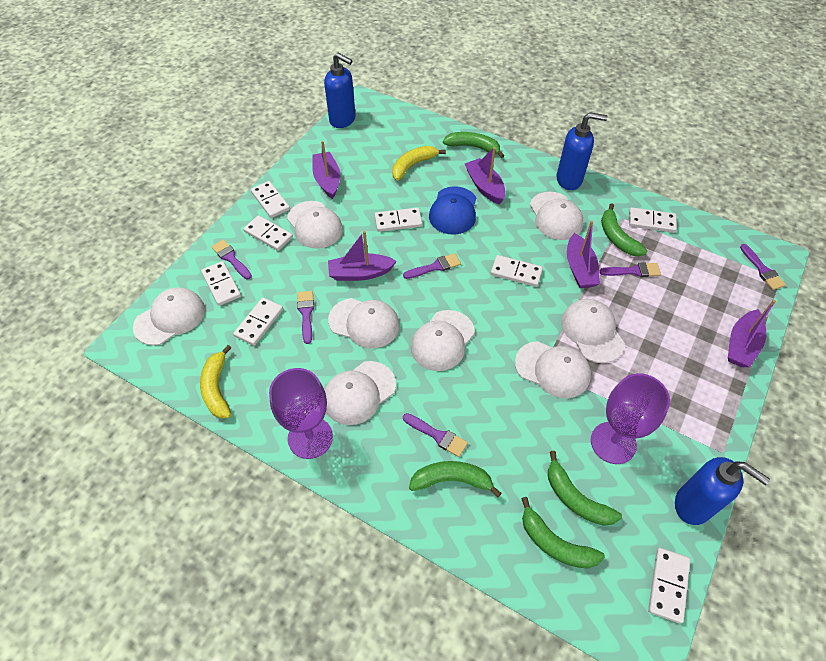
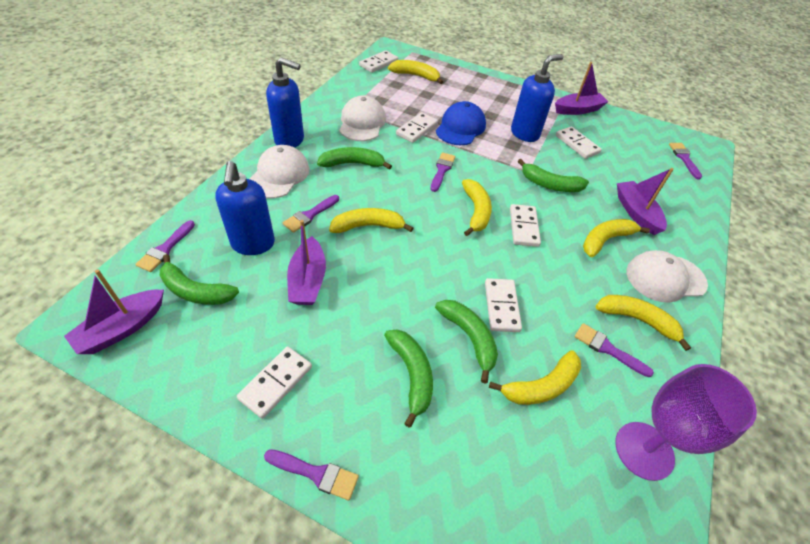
purple boat: [312,141,340,199] [328,231,397,281] [465,147,506,204] [567,221,600,288] [728,300,776,367] = 5 -> [64,269,164,354] [287,220,326,305] [555,62,608,115] [617,168,674,235] = 4
purple goblet: [269,368,333,459] [591,373,670,464] = 2 -> [615,364,757,481] = 1
white cap: [133,287,205,346] [287,201,343,249] [324,361,396,425] [328,298,400,348] [411,310,475,371] [515,341,591,398] [530,192,583,240] [561,299,625,363] = 8 -> [249,145,310,199] [339,95,386,141] [627,250,708,303] = 3
white domino: [201,261,241,306] [233,298,283,346] [243,215,293,251] [251,181,290,218] [374,208,422,232] [490,255,543,287] [629,207,677,233] [648,548,690,624] = 8 -> [237,347,312,419] [359,51,398,73] [396,112,438,143] [485,278,522,332] [510,204,541,247] [556,126,602,159] = 6
yellow banana: [200,345,231,419] [392,146,446,181] = 2 -> [329,208,414,233] [388,60,443,84] [462,179,492,236] [489,350,581,405] [583,219,650,257] [595,295,691,351] = 6

